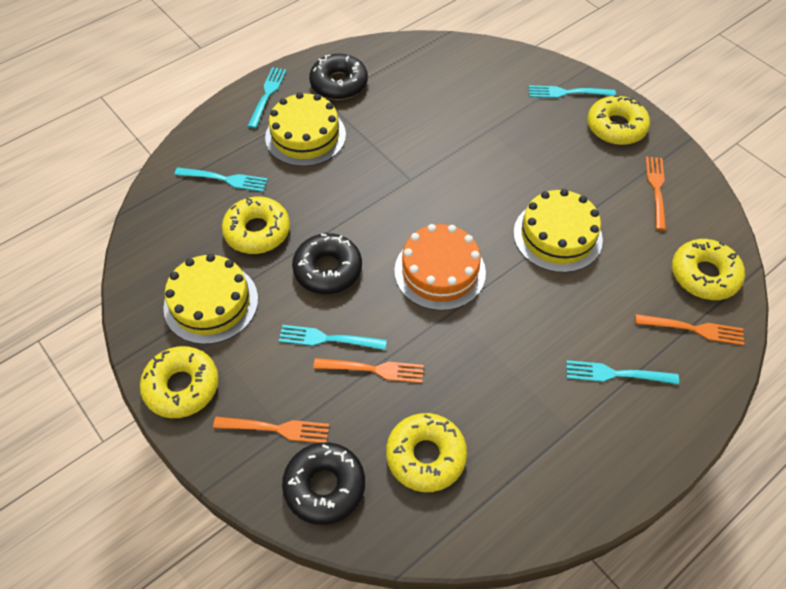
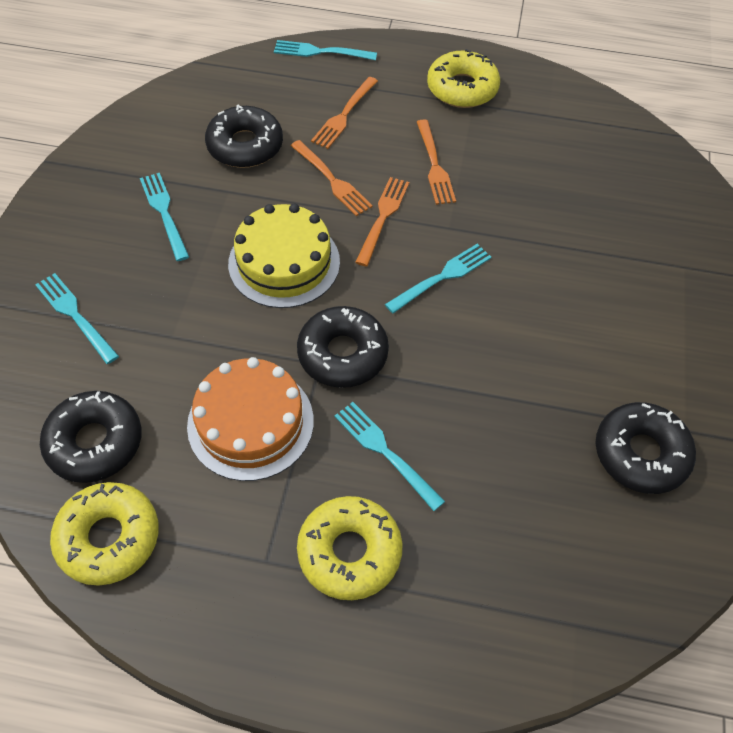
black donut: [282,442,365,525] [292,233,362,294] [309,54,368,100] = 3 -> [40,391,142,483] [205,105,283,168] [297,306,389,388] [596,402,696,494] = 4
yellow cake: [163,254,258,344] [265,92,346,166] [514,189,603,273] = 3 -> [228,204,340,308] = 1
yellow donut: [140,346,219,418] [222,197,290,254] [386,413,467,492] [587,95,650,145] [672,239,745,300] = 5 -> [50,482,159,586] [297,496,403,600] [427,49,500,108] = 3

